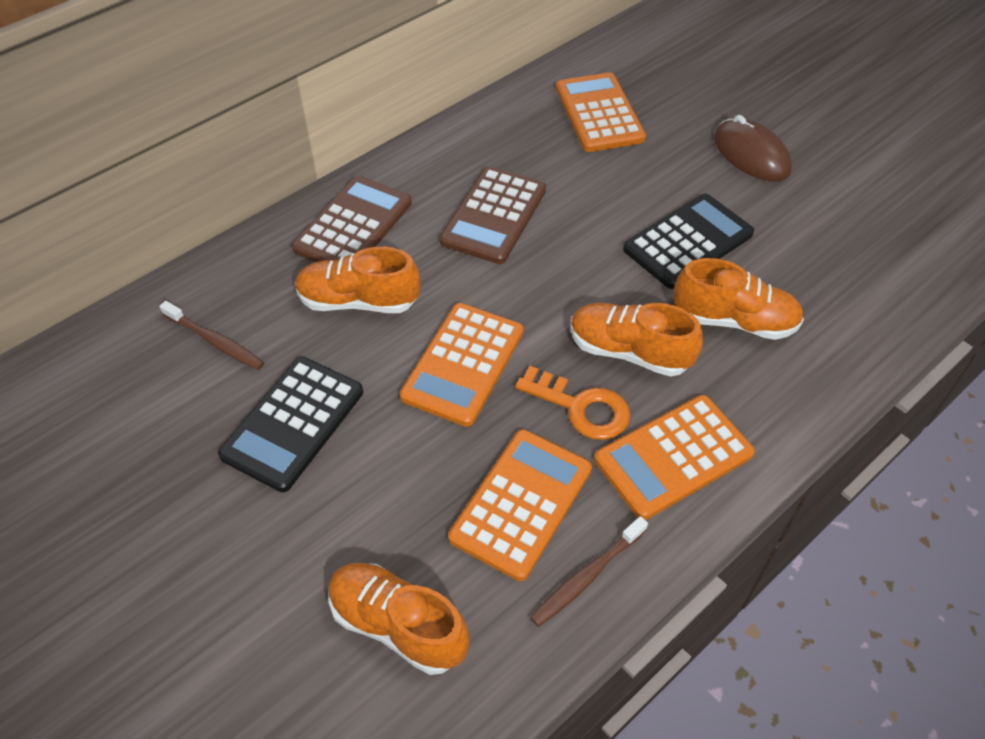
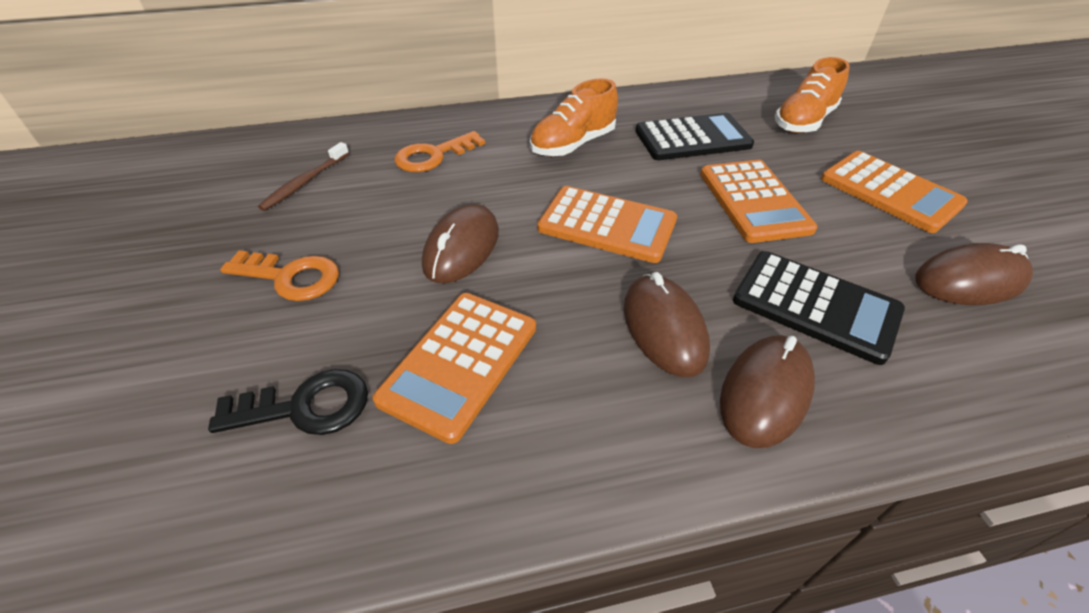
black key: none = 0 -> [208,369,368,435] = 1
brown calculator: [292,176,412,262] [440,167,546,264] = 2 -> none = 0
brown mouse: [714,115,792,181] = 1 -> [422,204,499,283] [624,272,710,377] [720,335,815,448] [915,243,1033,305] = 4
brown toothbrush: [159,301,264,370] [530,516,648,627] = 2 -> [258,142,349,211] = 1
orange key: [515,366,631,440] = 1 -> [220,250,339,301] [394,131,485,172] = 2
orange shoe: [295,247,421,313] [329,563,470,675] [570,303,703,377] [673,258,804,340] = 4 -> [530,78,618,157] [775,57,850,133] = 2

